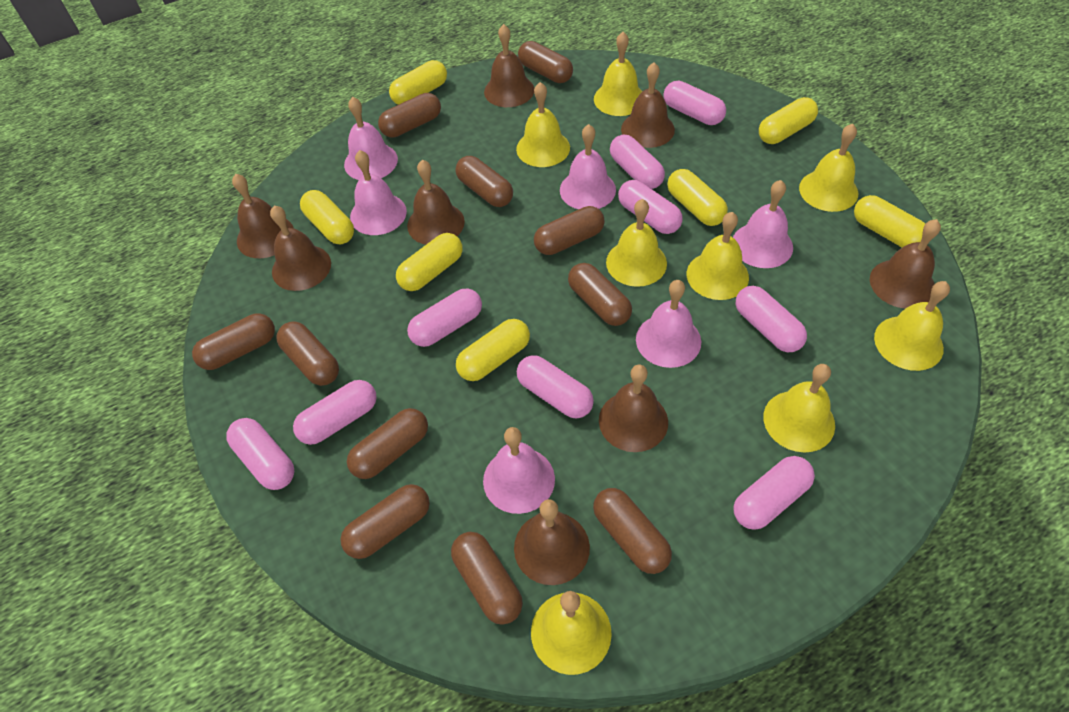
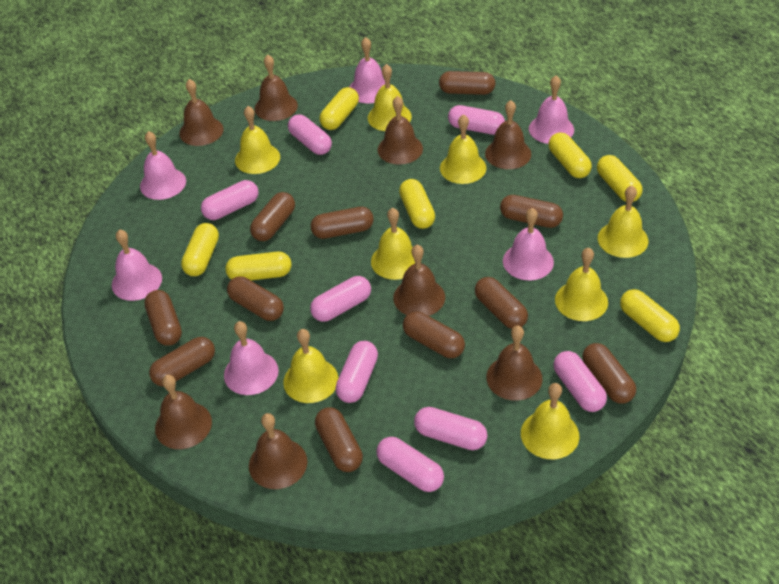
pink capsule: [226,418,294,490] [293,380,377,445] [407,289,482,347] [517,355,594,418] [610,135,665,189] [618,180,683,234] [663,81,726,125] [734,456,815,530] [736,286,807,352] = 9 -> [201,180,258,220] [288,115,332,155] [310,276,371,322] [335,341,378,403] [376,437,444,492] [414,407,488,450] [448,105,505,135] [553,351,607,412] = 8

